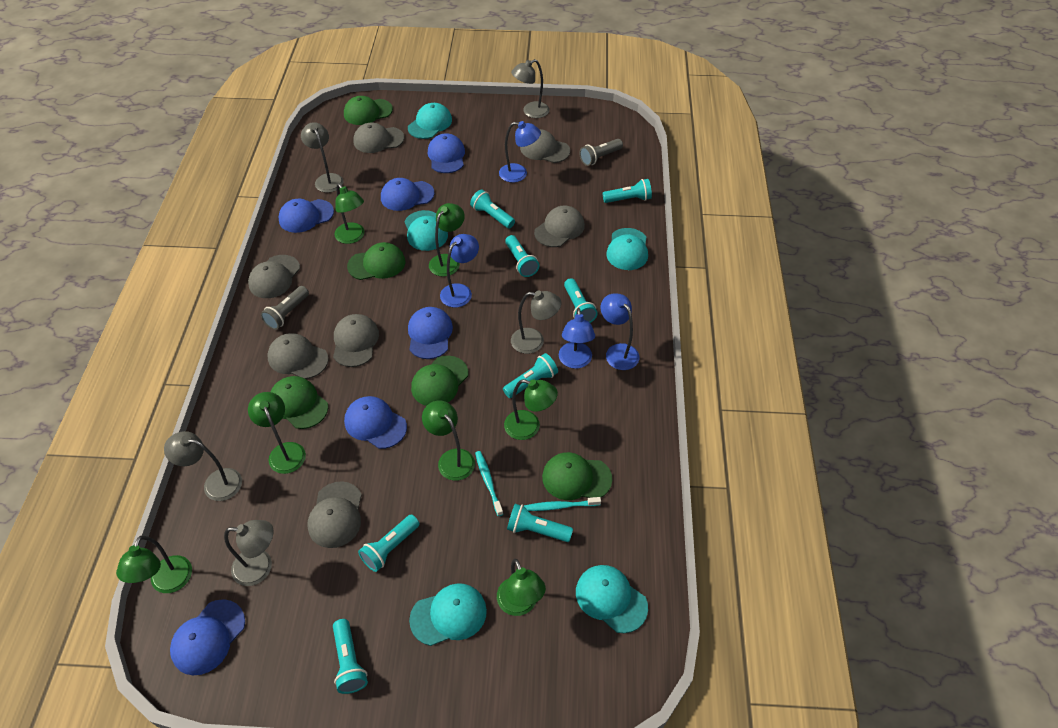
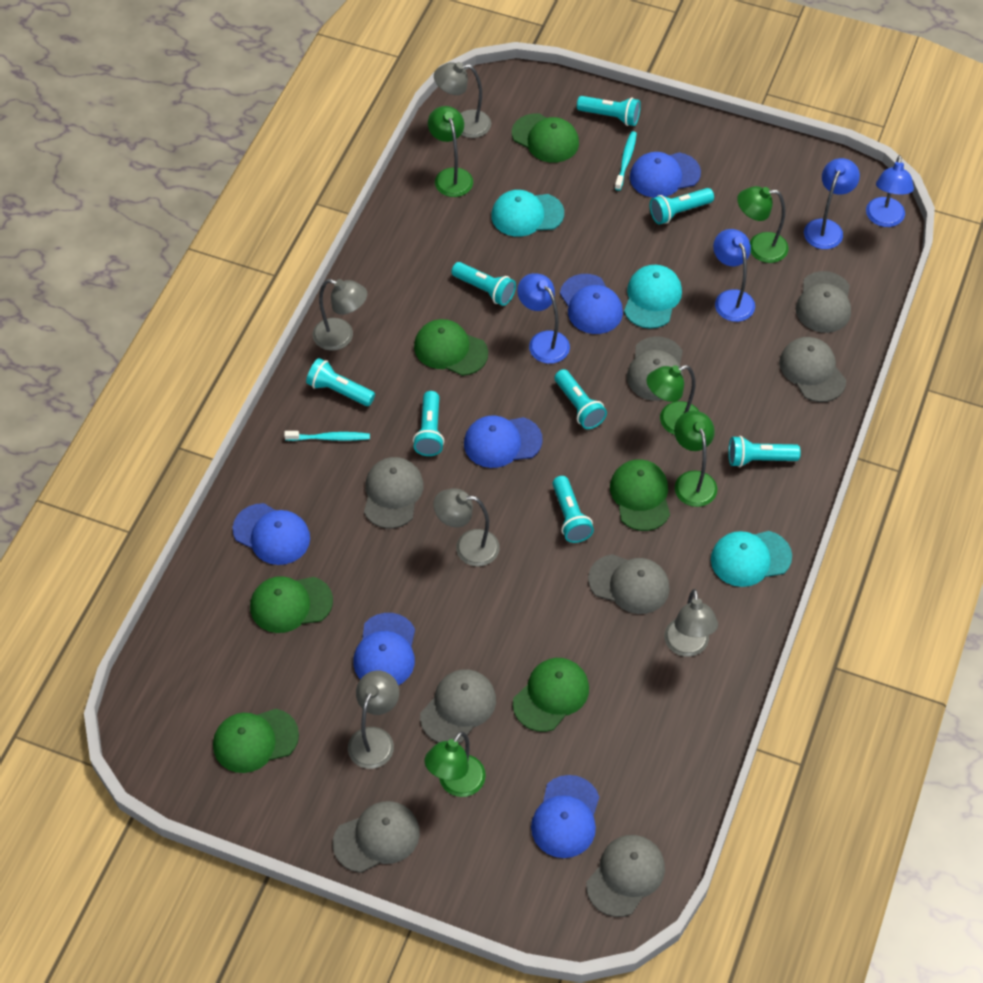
green cap: [271,376,328,429] [344,96,393,125] [347,242,405,280] [411,356,468,406] [542,452,612,500] = 5 -> [213,709,299,773] [250,576,333,633] [414,319,488,376] [512,114,579,163] [513,658,589,732] [610,459,670,531] = 6
green lamp: [116,536,192,593] [248,392,306,474] [334,183,365,244] [422,401,475,481] [429,203,465,277] [497,559,546,616] [504,379,558,440] = 7 -> [425,732,486,797] [428,106,473,197] [646,365,700,435] [674,411,717,507] [737,186,789,263] = 5
grey cap: [248,255,300,298] [268,333,329,379] [307,481,362,548] [333,314,379,367] [353,123,404,153] [520,129,570,163] [534,206,585,247] = 7 -> [333,801,420,873] [364,457,424,529] [420,669,496,743] [586,835,665,917] [588,554,670,614] [627,337,683,401] [779,337,846,402] [796,271,851,333] = 8
grey flashlight: [261,286,309,330] [579,139,623,166] = 2 -> none = 0
turquoise cap: [404,210,448,251] [408,103,452,139] [409,583,487,646] [576,565,648,633] [606,228,648,270] = 5 -> [491,190,564,237] [624,265,682,329] [711,531,792,587] = 3

